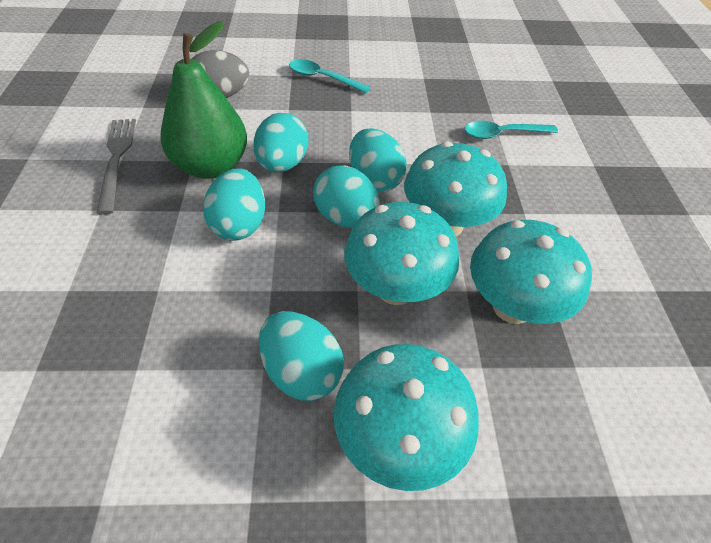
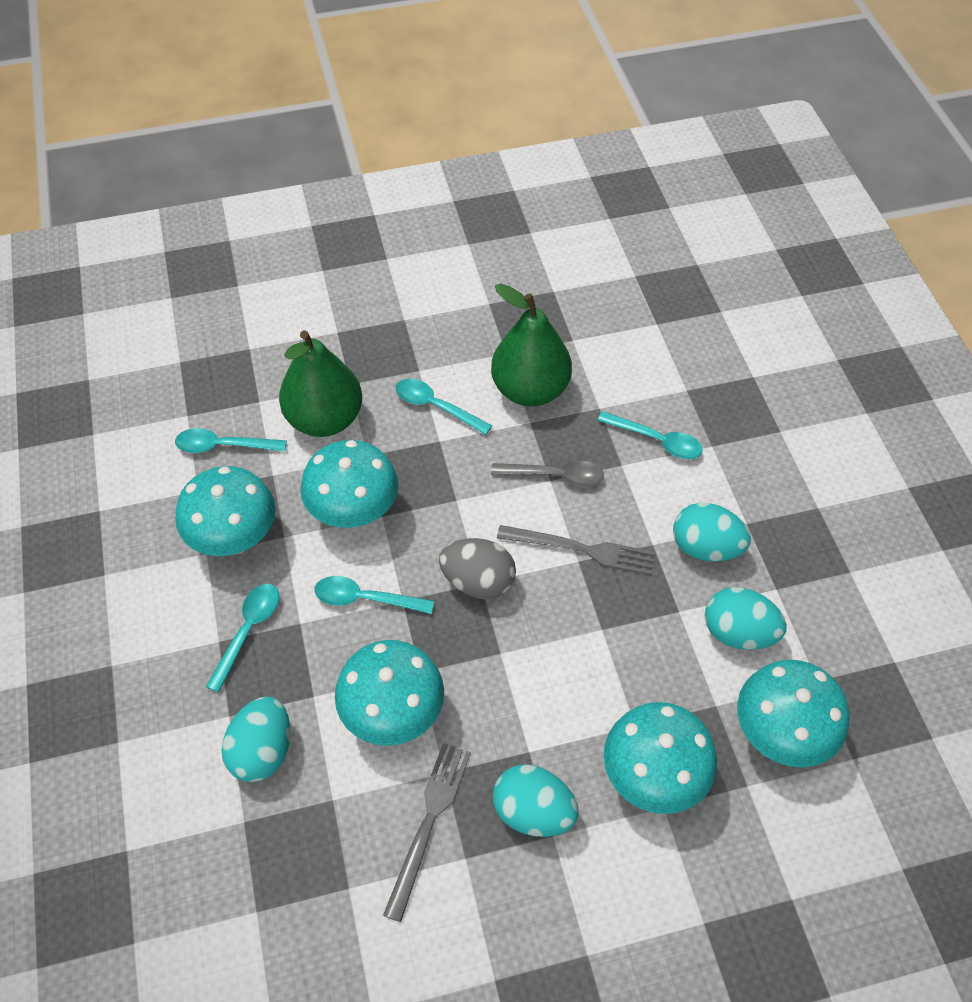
green pear: [160,21,247,179] = 1 -> [279,331,362,437] [491,283,572,406] = 2
grey fork: [97,119,136,215] = 1 -> [383,743,471,922] [497,525,655,575] = 2
grey spoon: none = 0 -> [491,461,604,487] = 1
turquoise egg: [203,168,265,241] [253,113,308,172] [259,311,344,401] [313,165,380,228] [349,128,407,192] = 5 -> [222,696,290,782] [493,764,579,837] [673,503,751,562] [705,587,787,650] = 4
turquoise mushroom: [334,344,479,491] [344,202,459,305] [404,141,507,236] [470,220,592,324] = 4 -> [176,466,276,556] [300,440,398,528] [335,640,444,746] [604,702,717,814] [737,660,850,767] = 5
turquoise spoon: [289,59,371,93] [465,121,558,139] = 2 -> [175,428,287,453] [206,584,279,692] [314,576,434,614] [396,378,492,435] [597,411,703,459] = 5

